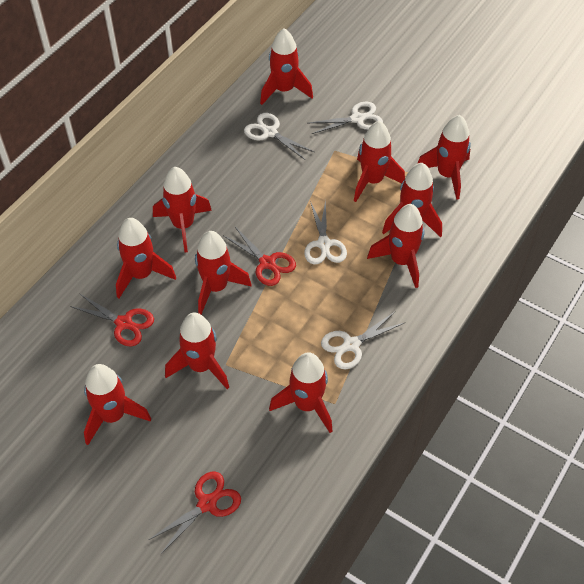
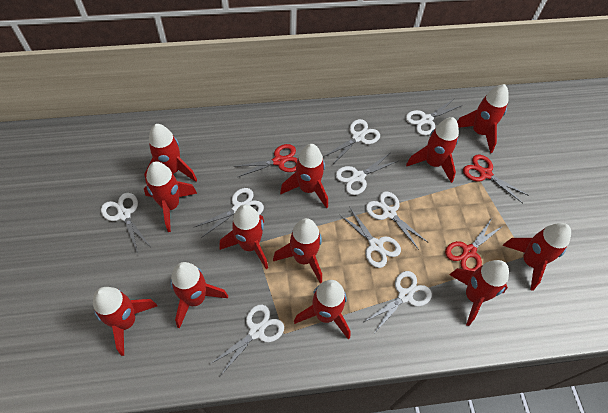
red rocket: [84,364,151,445] [116,218,176,298] [153,167,212,252] [165,313,229,389] [195,231,252,314] [260,28,313,105] [269,352,332,433] [354,121,405,202] [367,204,424,288] [382,163,442,237] [417,115,471,200] = 11 -> [93,287,157,356] [144,124,197,185] [144,161,197,232] [170,262,228,328] [219,204,268,269] [273,218,322,283] [280,144,328,209] [294,280,351,339] [406,117,459,183] [449,260,509,326] [457,84,509,153] [502,223,571,291] = 12
white scissors: [244,113,314,160] [304,200,347,265] [309,102,383,134] [321,312,404,369] = 4 -> [101,193,151,253] [195,188,264,238] [210,305,284,376] [323,119,380,164] [335,153,398,195] [339,208,401,268] [364,271,432,332] [366,191,428,250] [406,99,462,136] = 9

